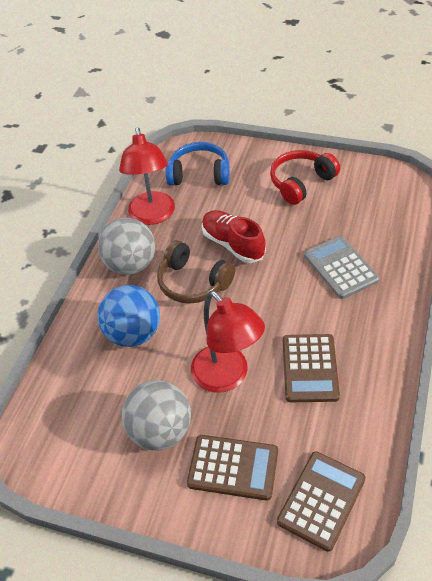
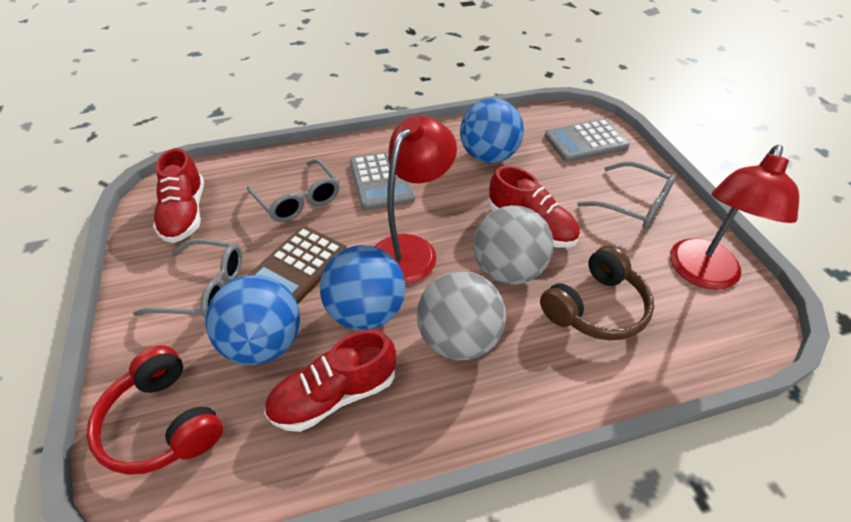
blue ball: [98,285,160,347] = 1 -> [205,275,300,365] [320,245,405,331] [460,98,524,164] = 3
blue headphones: [166,142,230,186] = 1 -> none = 0
brown calculator: [187,435,278,501] [277,451,365,552] [283,334,340,402] = 3 -> [247,226,347,304] = 1
grey calculator: [304,236,380,299] = 1 -> [350,152,415,211] [545,119,630,162] = 2
grey glasses: none = 0 -> [133,239,242,319] [247,159,339,222] [577,162,676,228] = 3
red shoe: [202,210,266,263] = 1 -> [153,148,204,243] [264,329,396,432] [488,166,580,248] = 3

